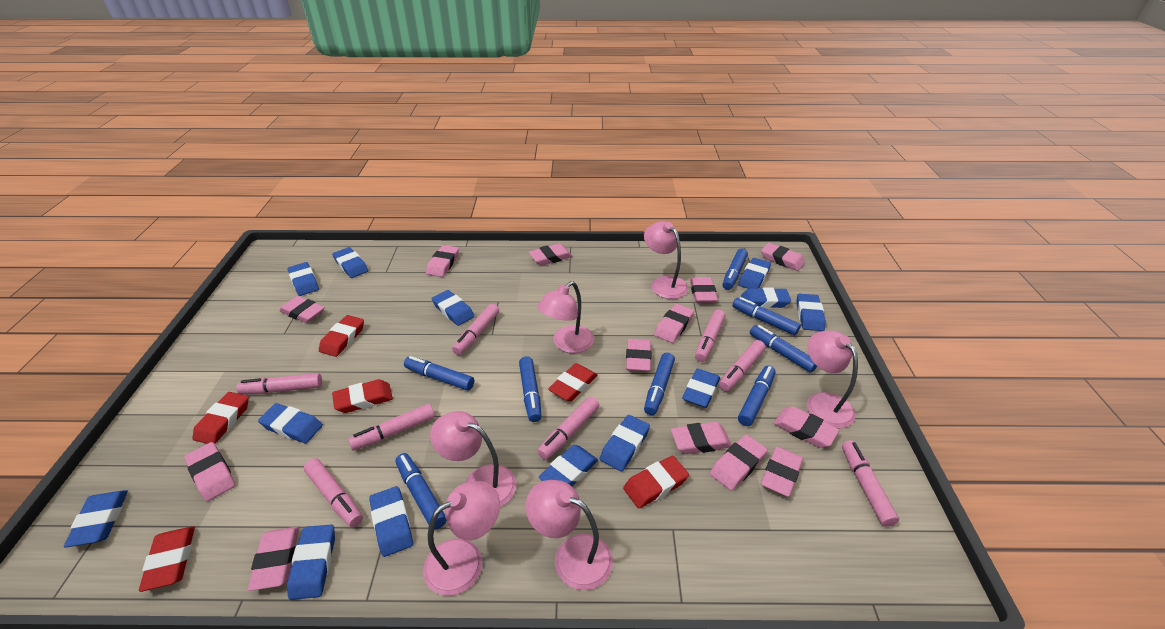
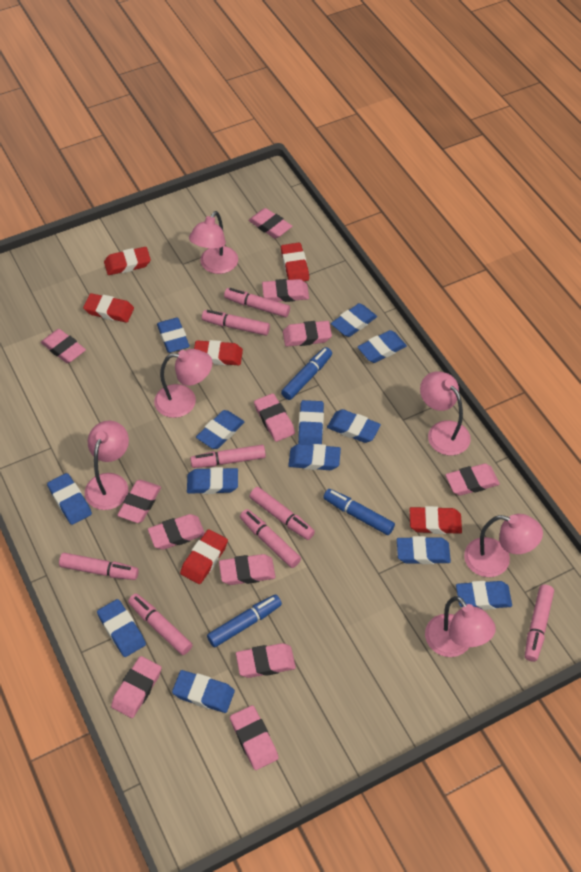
blue marker: [395,453,447,530] [404,356,474,391] [519,356,541,422] [644,353,675,415] [722,248,748,290] [732,297,801,335] [738,366,776,426] [750,325,817,373] = 8 -> [207,594,282,647] [281,347,332,400] [323,489,395,535] = 3
pink eraser: [184,442,235,501] [248,527,299,591] [279,296,325,323] [426,245,459,277] [529,243,573,266] [626,339,652,372] [654,304,694,343] [671,422,732,454] [690,277,718,303] [710,434,768,491] [761,243,805,271] [761,446,803,497] [774,406,839,448] = 13 -> [41,329,86,363] [111,656,161,718] [117,480,161,523] [148,514,205,550] [219,554,275,585] [230,705,278,770] [236,643,296,678] [248,208,292,239] [254,393,295,442] [262,279,309,302] [283,321,332,347] [445,464,500,496] = 12

